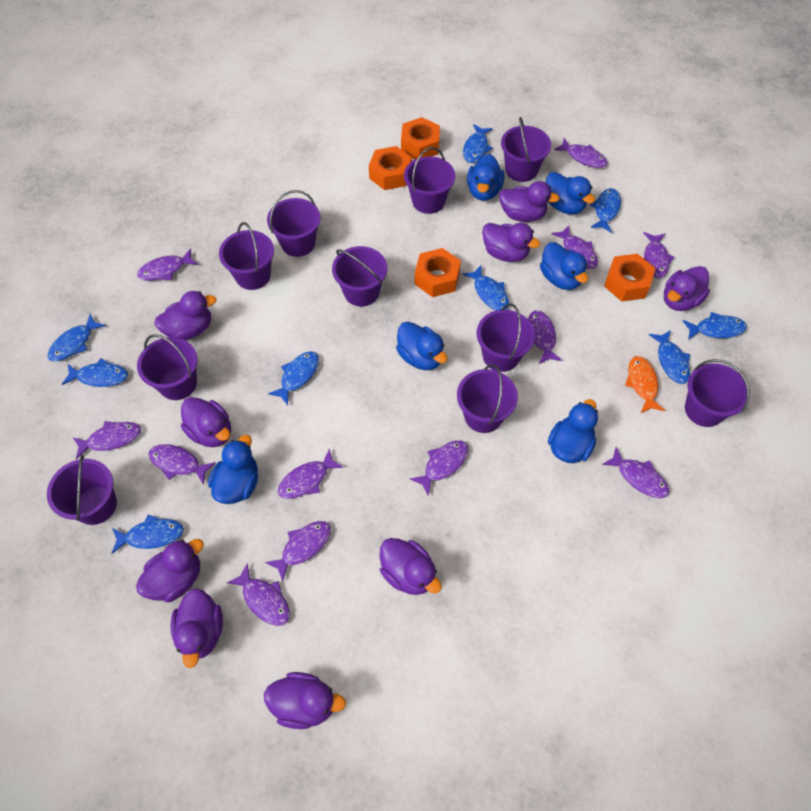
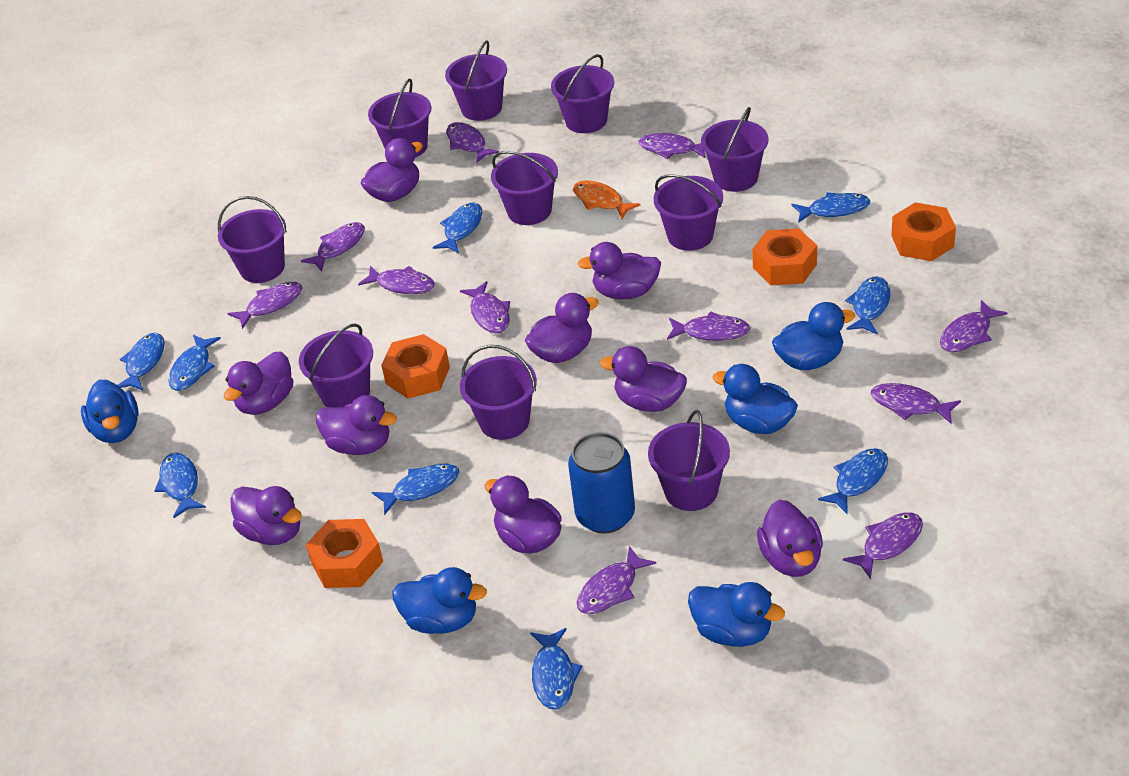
blue can: none = 0 -> [568,432,635,534] = 1
blue duck: [208,435,258,504] [396,322,448,370] [467,154,504,201] [540,242,588,290] [546,172,595,214] [548,399,598,463] = 6 -> [81,380,139,443] [392,567,487,634] [688,582,785,647] [713,364,798,434] [772,302,855,370] = 5
purple fish: [72,421,141,460] [137,249,198,281] [148,444,216,485] [227,563,290,626] [265,521,331,582] [278,449,344,499] [410,440,468,495] [528,310,562,364] [551,226,598,269] [554,138,608,168] [602,447,669,498] [644,232,674,278] = 12 -> [227,282,303,329] [301,222,365,271] [358,266,435,294] [446,122,499,163] [460,281,510,333] [577,546,656,614] [638,133,705,159] [667,311,750,341] [843,512,923,579] [871,383,961,424] [940,300,1008,352] = 11

